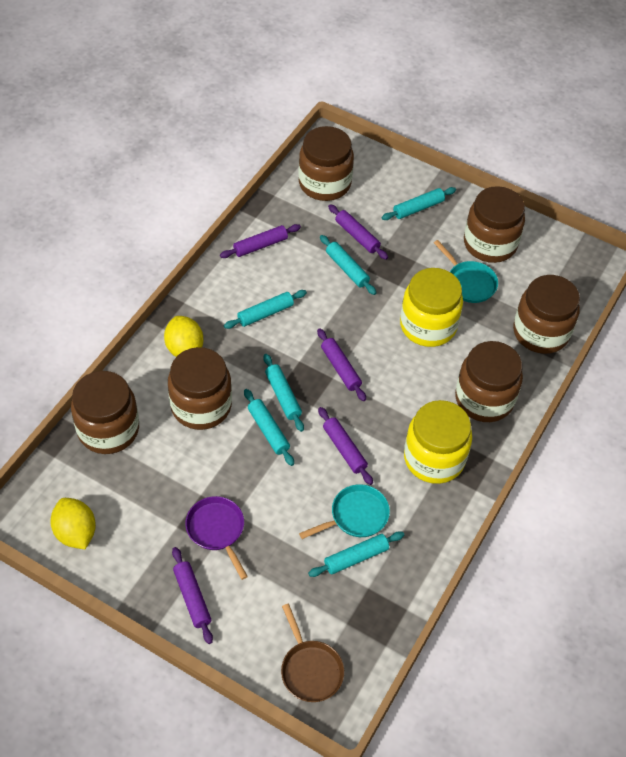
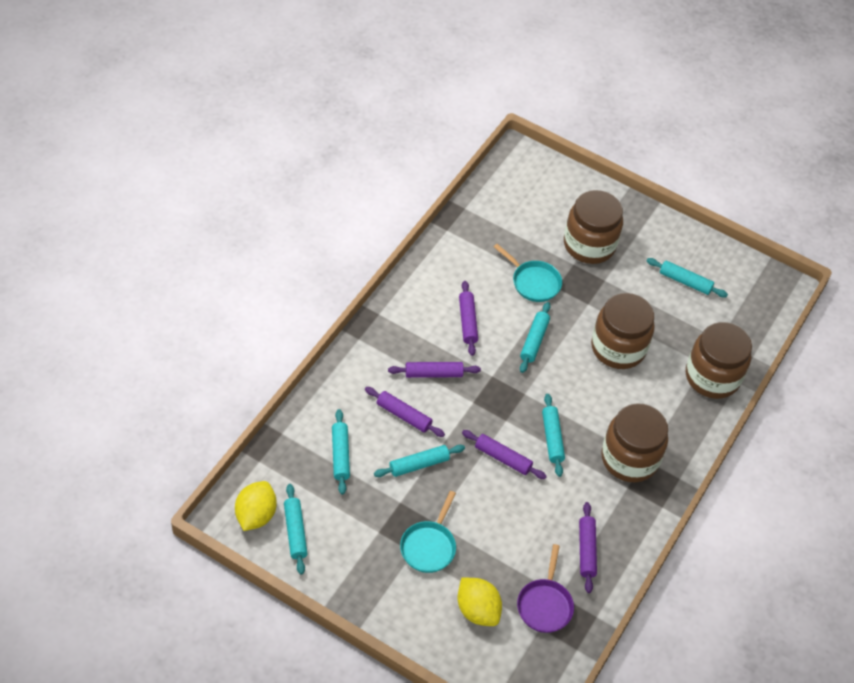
brown jar: [71,371,139,454] [168,347,232,430] [298,126,354,201] [455,341,523,422] [464,186,525,263] [513,275,580,354] = 6 -> [564,190,623,264] [591,293,655,369] [601,403,668,482] [686,322,752,399] = 4
brown pan: [281,604,344,702] = 1 -> none = 0
yellow jar: [400,268,463,347] [404,400,472,484] = 2 -> none = 0

